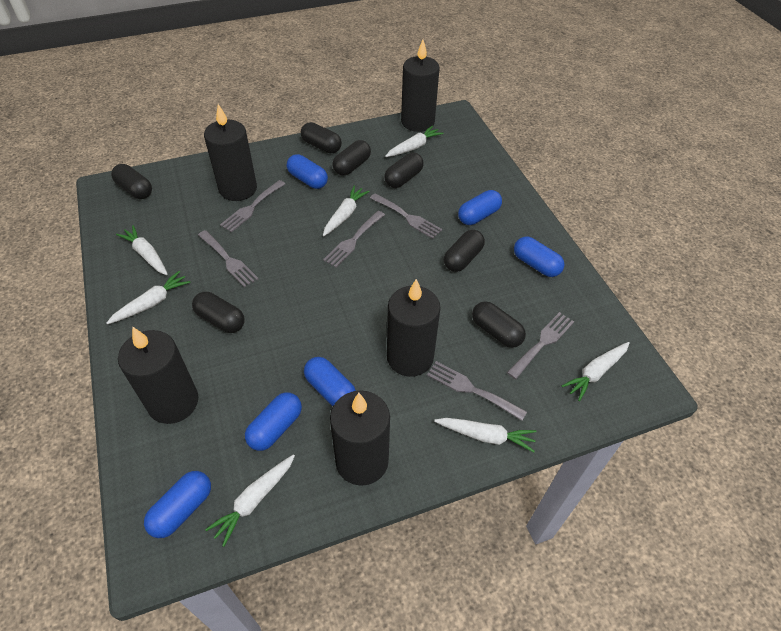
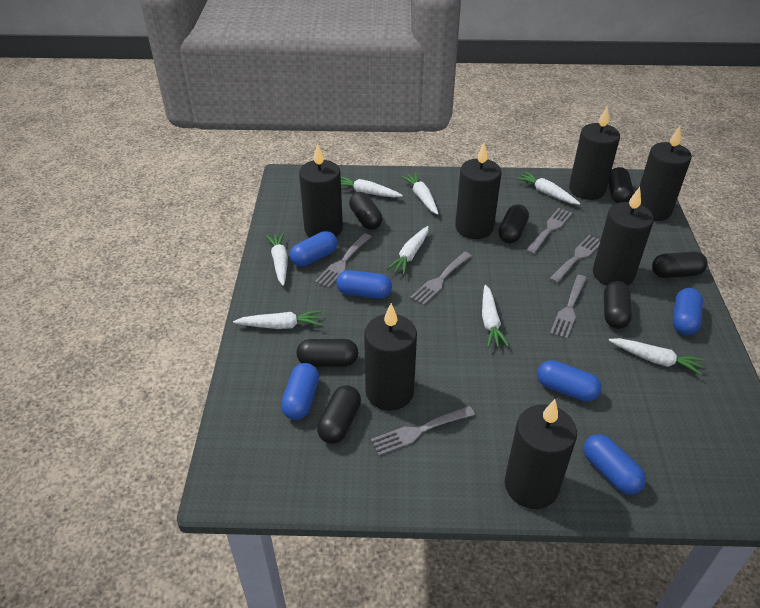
black candle: [118,326,198,424] [204,104,257,201] [330,390,390,486] [387,279,441,377] [401,40,440,132] = 5 -> [299,144,343,237] [364,303,417,411] [455,143,501,239] [505,399,577,509] [569,107,620,200] [593,187,654,286] [639,126,692,221] = 7
white carrot: [106,271,190,324] [116,225,168,275] [205,454,295,547] [323,186,370,236] [385,125,443,157] [434,418,536,452] [562,342,630,401] = 7 -> [233,310,322,329] [266,232,288,286] [341,177,403,198] [387,226,429,275] [401,173,438,215] [482,285,509,348] [515,171,580,205] [609,338,704,375] = 8

